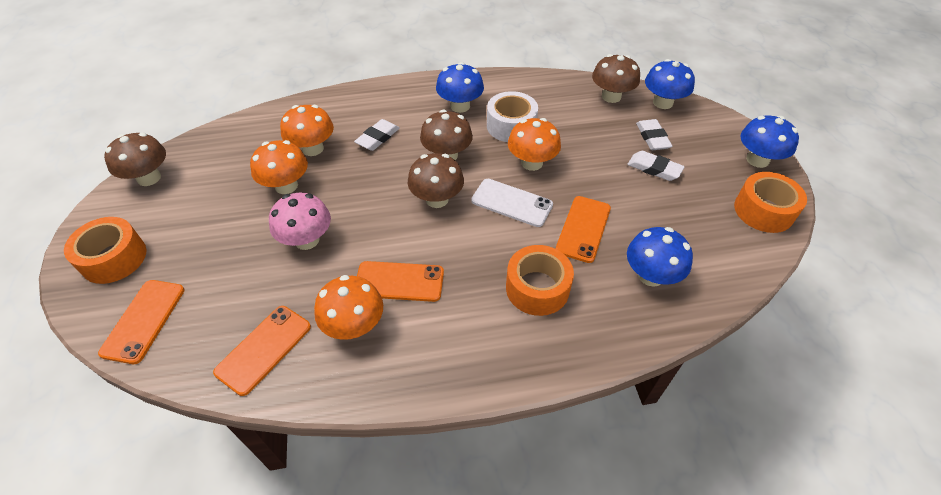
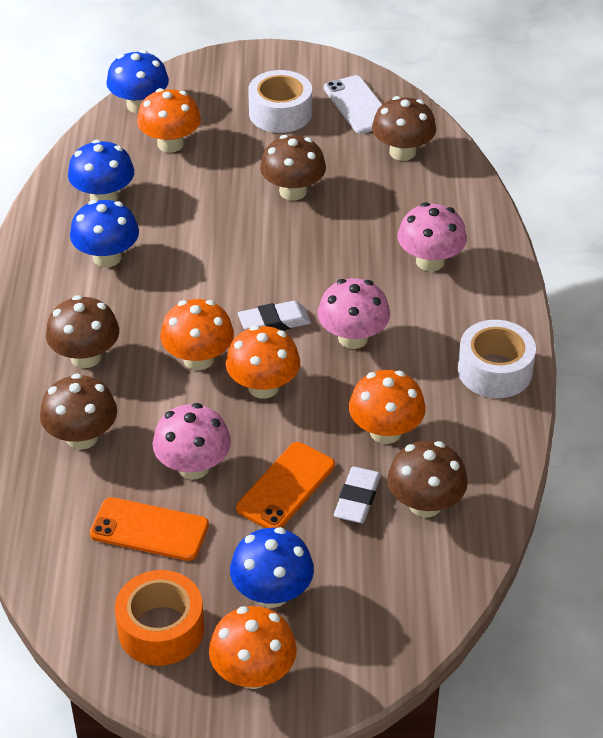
brown mushroom: [104,133,166,186] [408,153,464,208] [420,110,473,160] [592,54,640,103] = 4 -> [40,374,117,450] [46,295,119,368] [260,135,326,201] [372,96,436,161] [387,441,468,517] = 5
orange mushroom: [250,140,308,194] [280,105,334,156] [314,275,383,340] [508,118,561,171] = 4 -> [137,88,201,152] [160,299,234,370] [209,606,297,689] [226,325,300,398] [349,370,426,444] = 5
orange phone: [98,280,185,364] [213,306,311,396] [357,261,444,302] [556,196,611,263] = 4 -> [90,497,209,561] [236,442,335,528] = 2
orange tape: [64,217,146,284] [506,245,574,316] [734,172,807,233] = 3 -> [115,570,204,666] = 1
pink mushroom: [269,193,331,250] = 1 -> [152,403,231,480] [318,278,390,349] [398,203,467,271] = 3
white eraser: [354,119,400,151] [627,151,685,181] [636,119,672,150] = 3 -> [238,301,311,331] [334,467,381,523] = 2
white tape: [487,91,538,142] = 1 -> [248,70,312,133] [458,320,536,398] = 2

